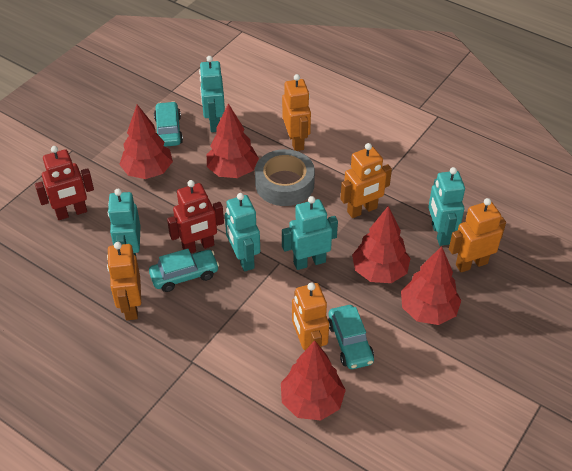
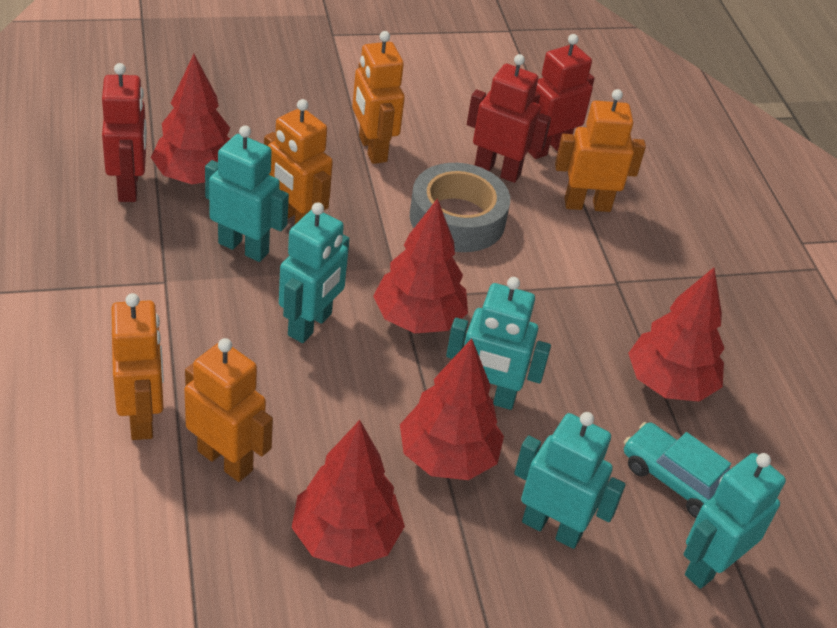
red robot: [35,146,94,220] [167,180,224,253] = 2 -> [102,63,147,202] [467,54,551,183] [528,34,595,159] = 3
turquoise car: [149,249,219,292] [154,101,183,147] [328,305,374,369] = 3 -> [624,422,731,518] = 1

